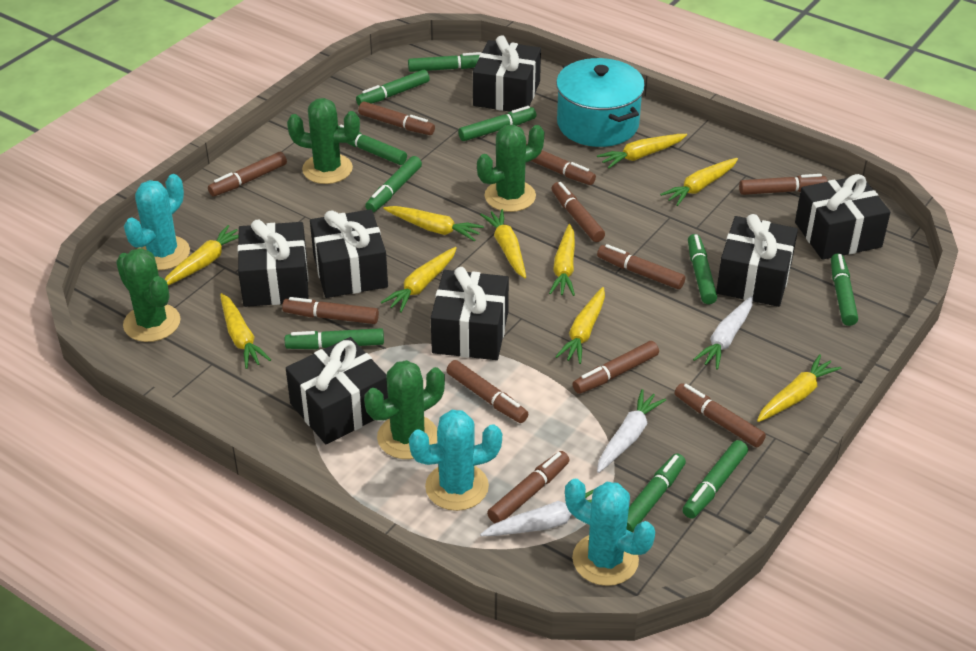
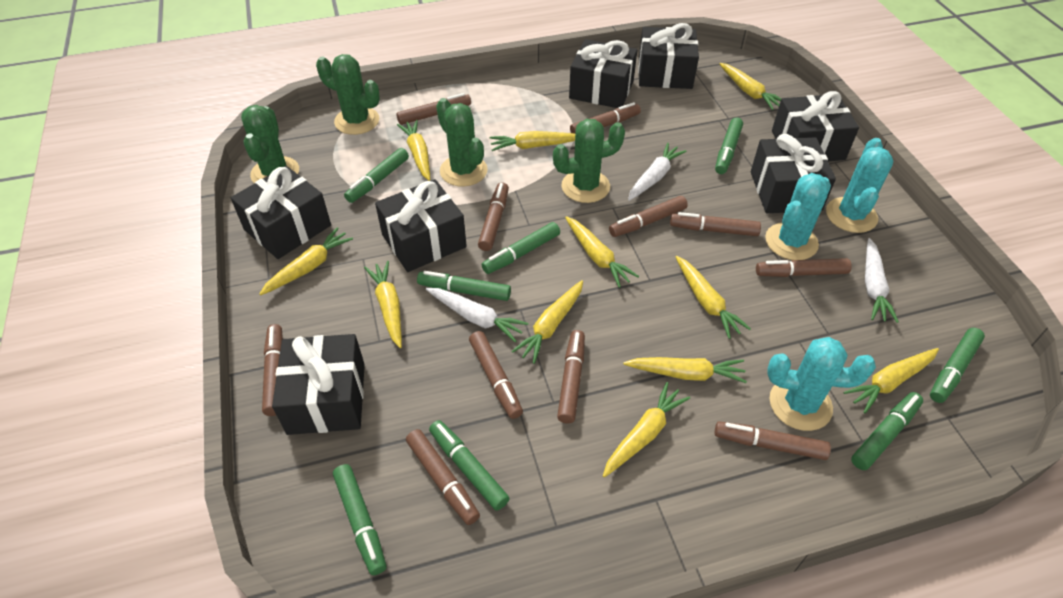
green marker: [285,328,384,349] [338,125,407,165] [356,70,430,105] [365,156,422,212] [408,52,481,72] [458,106,536,141] [626,453,686,532] [682,440,748,519] [688,234,717,304] [831,253,858,326] = 10 -> [333,464,386,575] [344,148,409,203] [417,271,511,301] [429,420,510,511] [482,222,560,274] [715,117,743,174] [851,392,923,470] [930,328,985,403] = 8
turquoise pot: [556,58,645,147] = 1 -> none = 0
yellow carrot: [165,225,239,285] [220,293,271,369] [381,247,457,313] [383,206,484,241] [480,209,526,278] [549,224,575,296] [555,287,605,364] [597,134,687,169] [660,158,738,206] [757,354,842,422] = 10 -> [259,227,353,296] [364,261,402,348] [397,120,430,181] [490,131,575,151] [511,280,583,364] [565,216,639,288] [603,382,690,477] [623,357,747,383] [676,256,751,339] [719,63,781,110] [844,348,939,413] = 11

